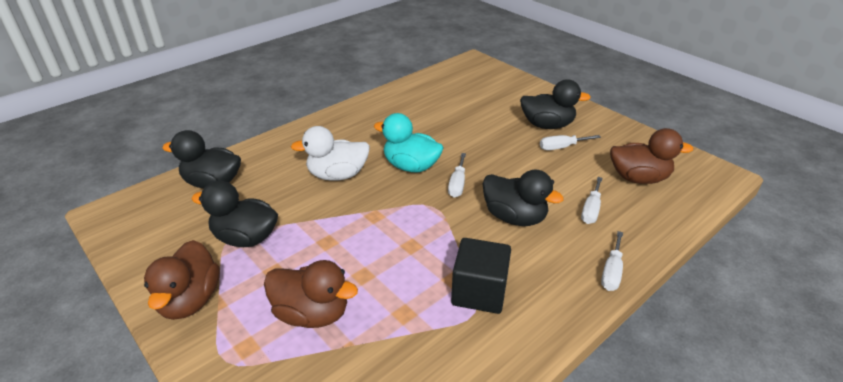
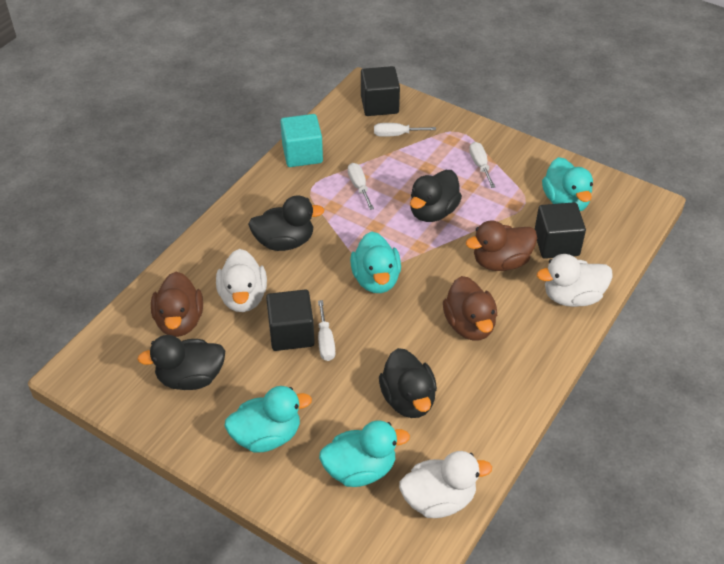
black cube: [451,238,511,314] = 1 -> [266,290,315,351] [361,66,400,116] [535,202,586,259] = 3
turquoise cube: none = 0 -> [280,114,323,167] = 1
turquoise duck: [374,113,444,172] = 1 -> [224,386,312,452] [319,420,410,487] [350,231,401,293] [542,157,593,211] = 4
white duck: [291,126,370,181] = 1 -> [216,249,267,312] [399,451,492,518] [537,254,613,307] = 3

